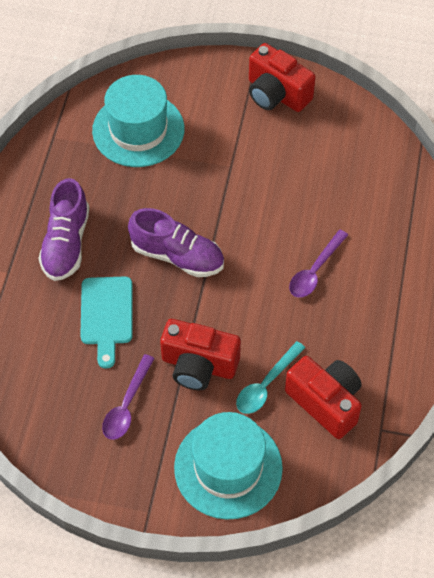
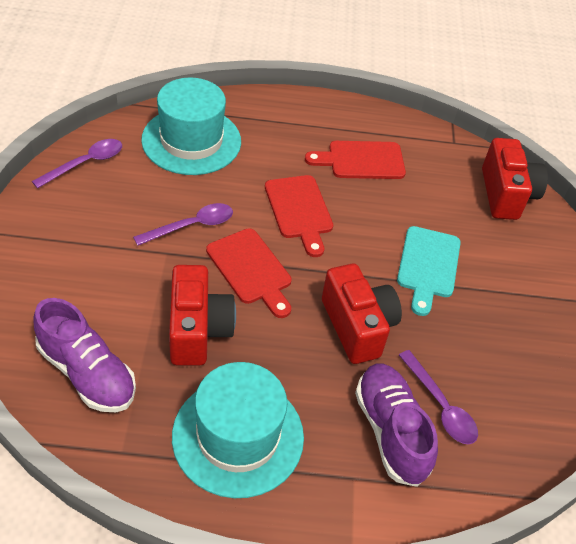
purple spoon: [102,354,155,440] [289,230,348,298] = 2 -> [32,139,122,189] [133,203,233,246] [399,350,478,444] = 3
red cutting board: none = 0 -> [206,228,291,318] [265,175,333,257] [305,141,406,179] = 3
turquoise spoon: [236,341,305,414] = 1 -> none = 0

